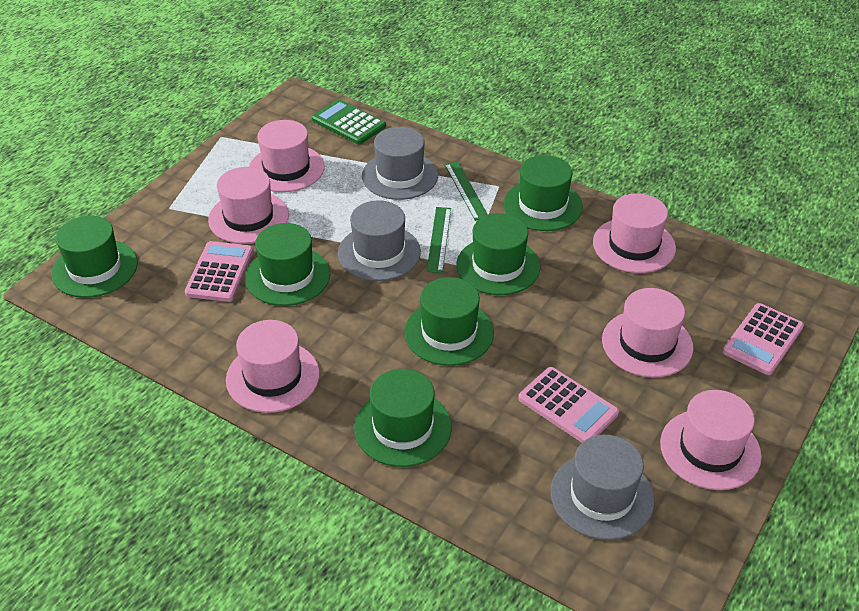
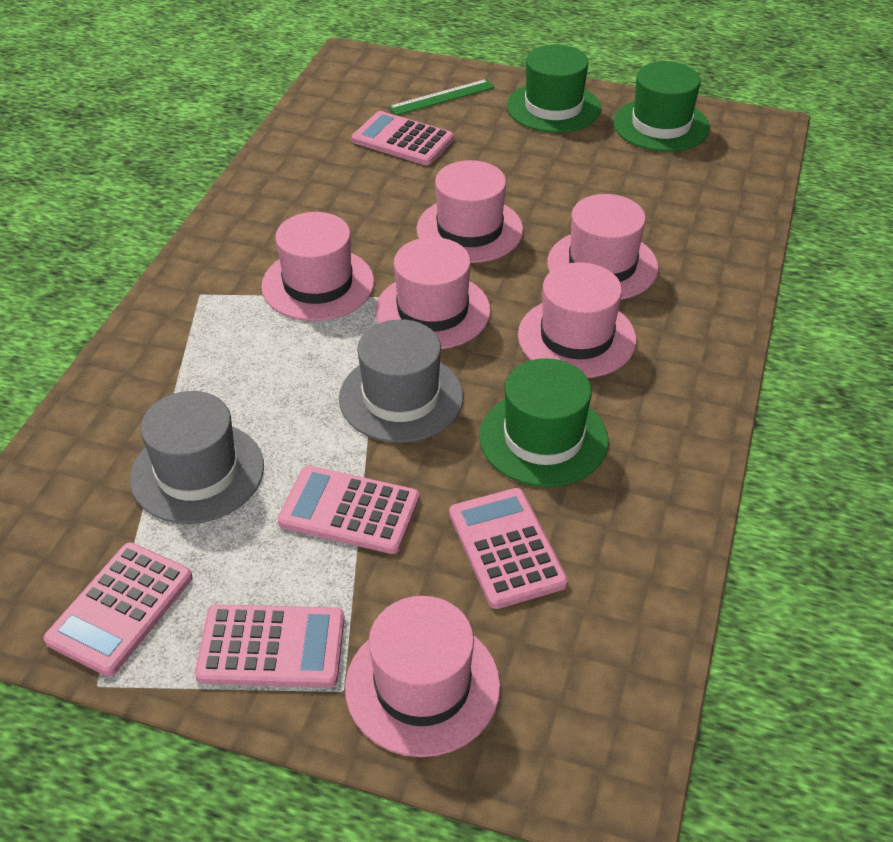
green calculator: [312,99,386,144] = 1 -> none = 0
green hat: [51,216,138,298] [245,223,330,306] [354,369,452,467] [404,277,494,366] [456,213,540,295] [504,155,583,231] = 6 -> [479,358,608,487] [507,45,601,133] [613,61,710,152] = 3
green ruler: [427,207,451,273] [445,162,488,221] = 2 -> [388,79,495,116] = 1
grey hat: [338,200,421,281] [362,127,438,200] [550,435,655,540] = 3 -> [130,391,264,524] [339,319,463,443] = 2
pink calculator: [185,241,253,302] [518,367,619,443] [722,303,804,375] = 3 -> [44,542,192,676] [195,604,345,687] [278,466,420,554] [352,111,454,165] [449,488,568,609] = 5

